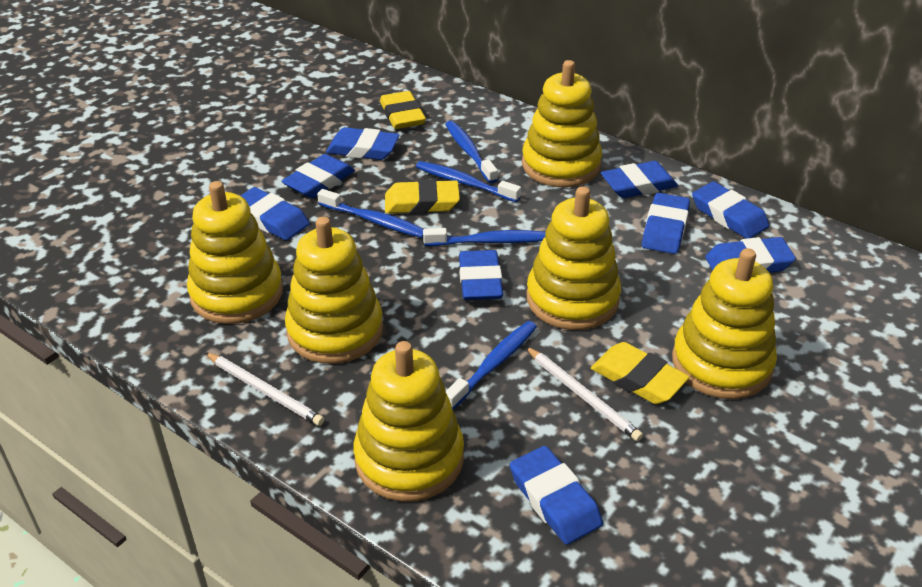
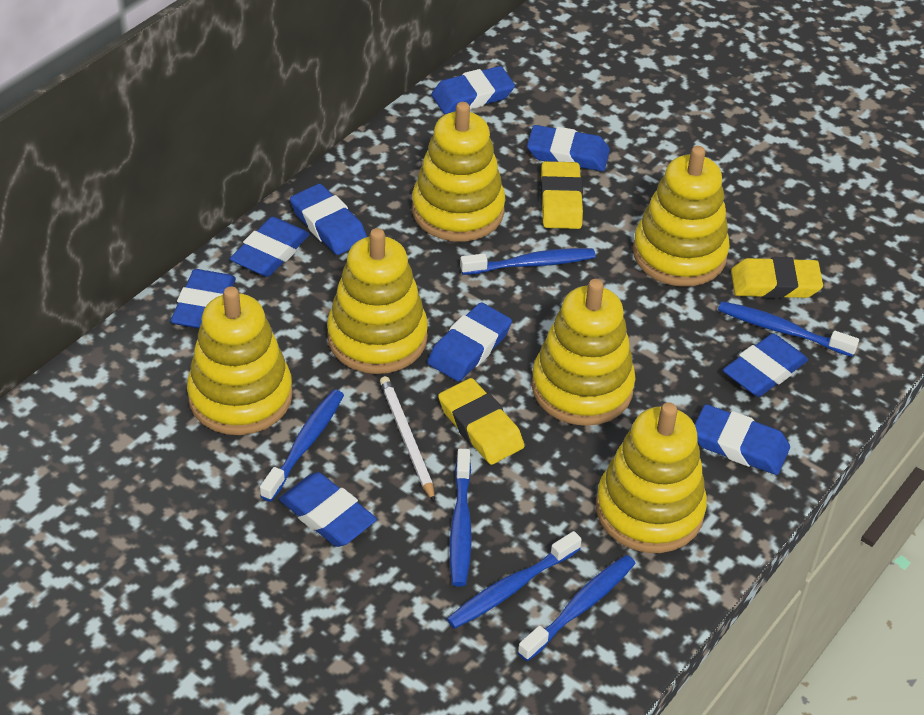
blue toothbrush: [317,189,423,238] [416,161,521,202] [423,228,545,246] [445,121,498,183] [446,321,537,409] = 5 -> [260,390,344,502] [447,531,582,629] [450,449,472,587] [460,248,595,275] [518,555,636,661] [718,301,859,357] = 6
white pencil: [205,352,324,426] [525,346,643,441] = 2 -> [380,376,435,502] = 1

